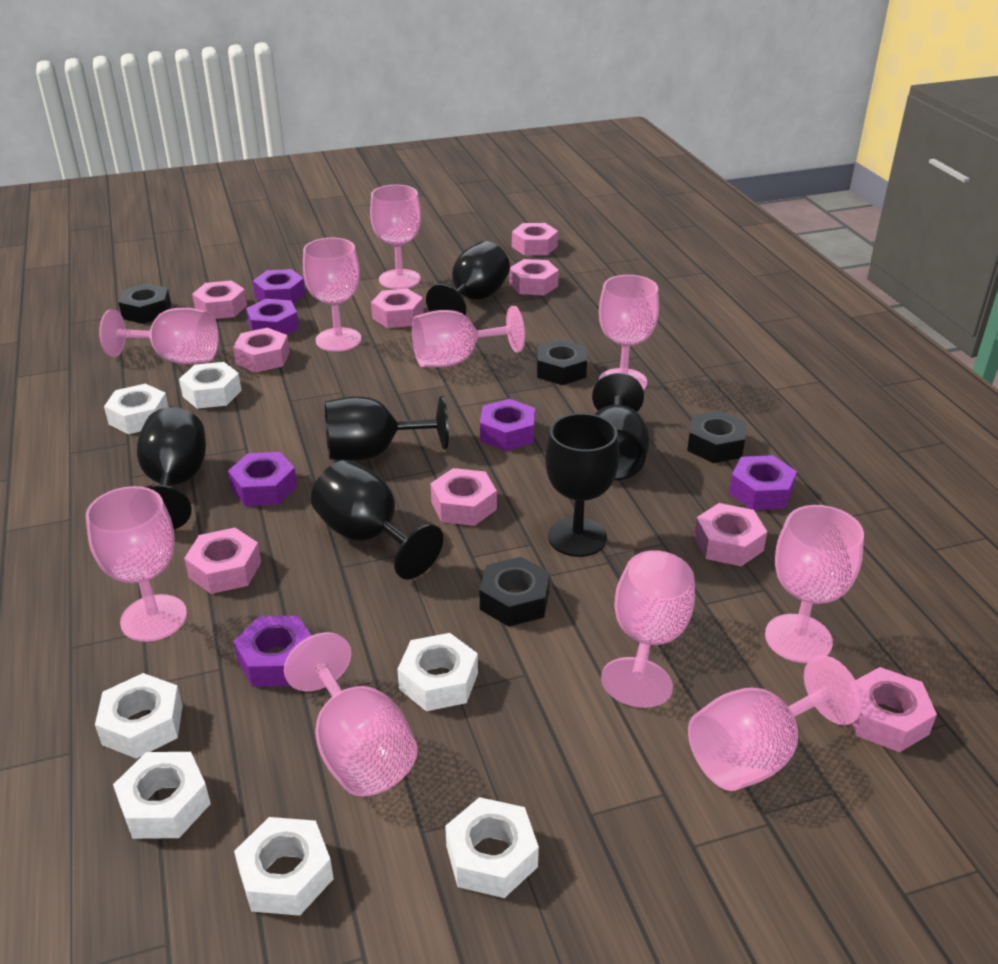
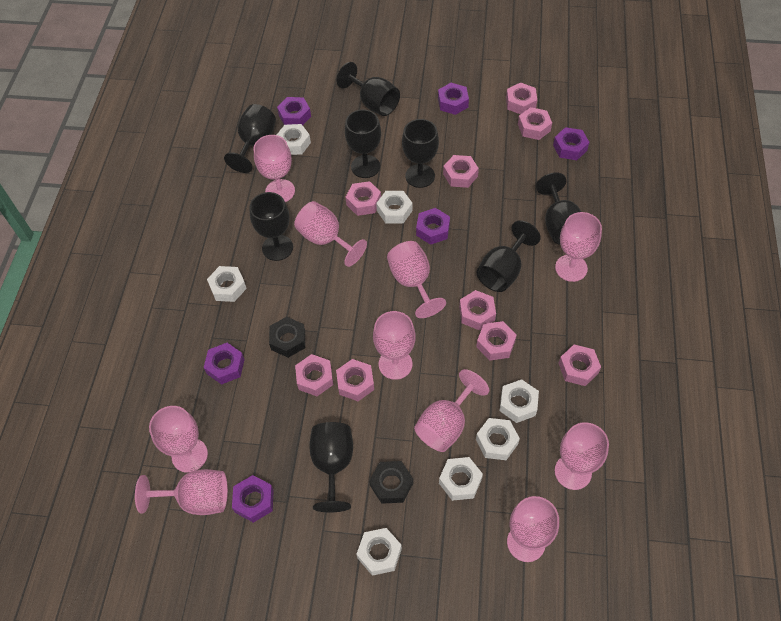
black goblet: [137,407,206,529] [311,460,443,579] [325,396,449,461] [426,241,510,316] [545,413,619,557] [592,373,649,480] = 6 -> [224,104,276,173] [249,192,293,261] [309,422,353,512] [336,62,400,116] [345,109,381,178] [402,119,439,188] [476,220,541,292] [536,173,581,245] = 8
black nut: [118,284,171,324] [480,557,550,627] [537,339,587,385] [687,411,746,463] = 4 -> [269,317,305,358] [369,461,413,504] = 2

